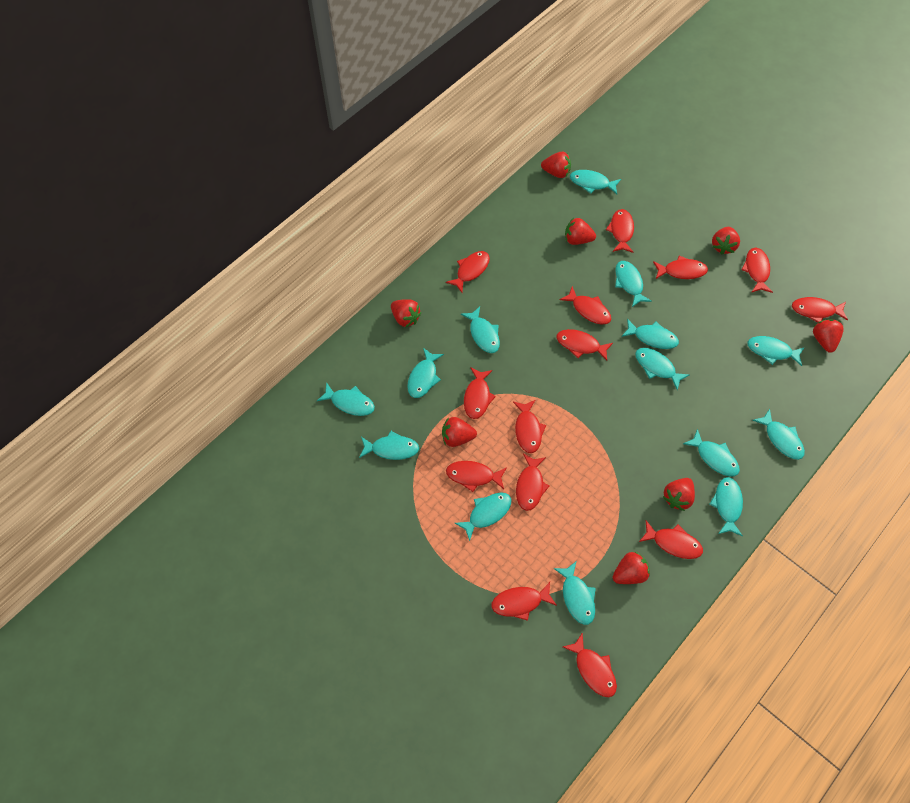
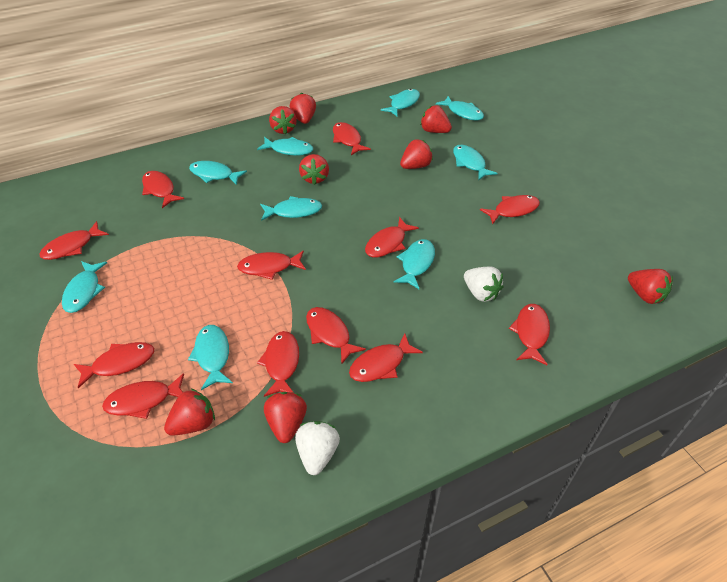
red fish: [446,251,490,293] [446,461,507,492] [464,367,496,419] [491,582,557,621] [513,400,546,453] [516,454,549,511] [556,329,613,361] [559,286,611,325] [563,632,617,697] [606,209,634,253] [639,521,703,559] [653,256,708,279] [741,248,773,293] [792,297,848,323] = 14 -> [39,221,109,260] [74,342,154,388] [102,373,184,419] [142,171,184,208] [237,251,306,280] [257,331,299,397] [306,307,366,364] [333,122,371,155] [349,333,423,382] [365,217,419,257] [480,195,540,224] [509,304,550,365] = 12
turquoise fish: [317,382,375,416] [359,431,419,460] [407,348,444,398] [455,493,512,541] [461,307,500,353] [553,562,596,625] [570,170,621,194] [615,261,652,307] [621,319,679,349] [635,348,689,390] [683,429,740,477] [710,477,743,536] [747,336,805,366] [753,409,805,460] = 14 -> [62,261,107,313] [188,325,233,390] [189,161,247,185] [257,137,313,156] [260,196,322,221] [381,89,420,116] [394,239,435,289] [436,96,484,120] [453,145,498,181] = 9
white strawberry: none = 0 -> [295,421,340,475] [464,266,503,302] = 2

